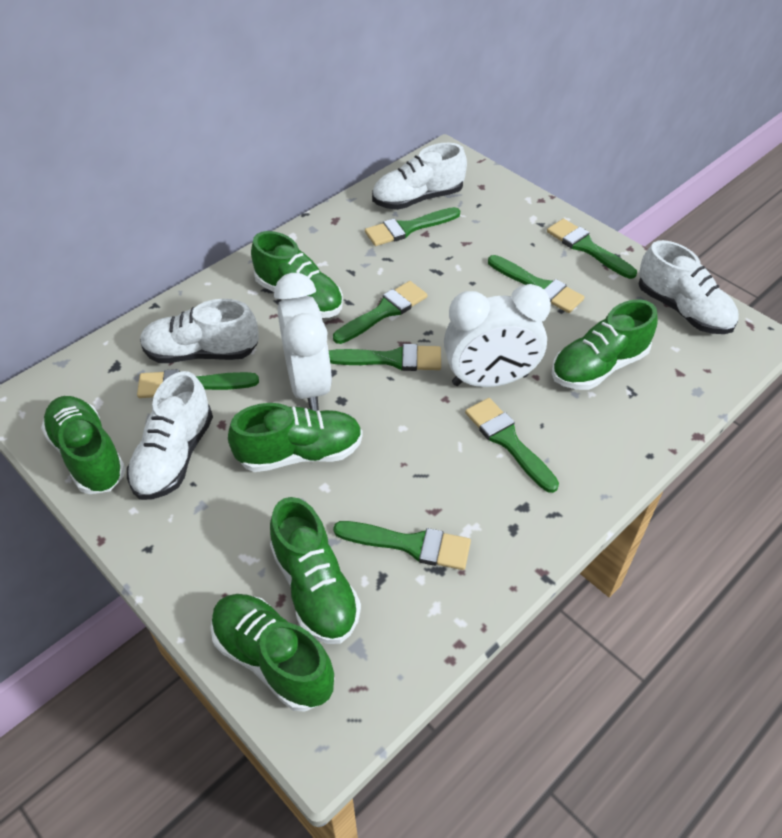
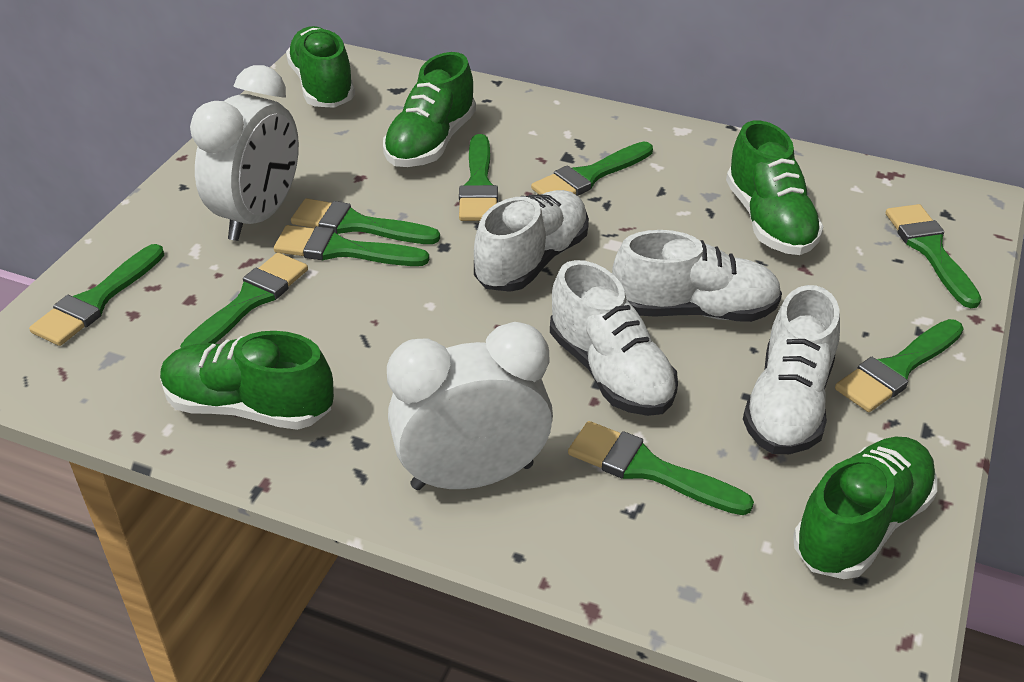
green brush: [137,369,259,398] [329,344,441,371] [333,281,427,344] [333,521,471,570] [365,207,460,246] [465,398,559,493] [488,255,584,313] [547,218,637,279] = 8 -> [29,244,164,346] [180,253,308,348] [274,225,429,266] [291,198,440,244] [459,134,498,221] [531,141,653,196] [568,421,754,515] [835,319,964,412] [886,204,981,308] = 9
green shoe: [41,396,126,494] [210,594,335,711] [228,403,363,472] [251,231,343,318] [270,497,361,644] [552,300,658,390] = 6 -> [160,331,334,430] [286,26,355,108] [383,52,476,167] [726,120,823,255] [793,437,937,579] = 5

